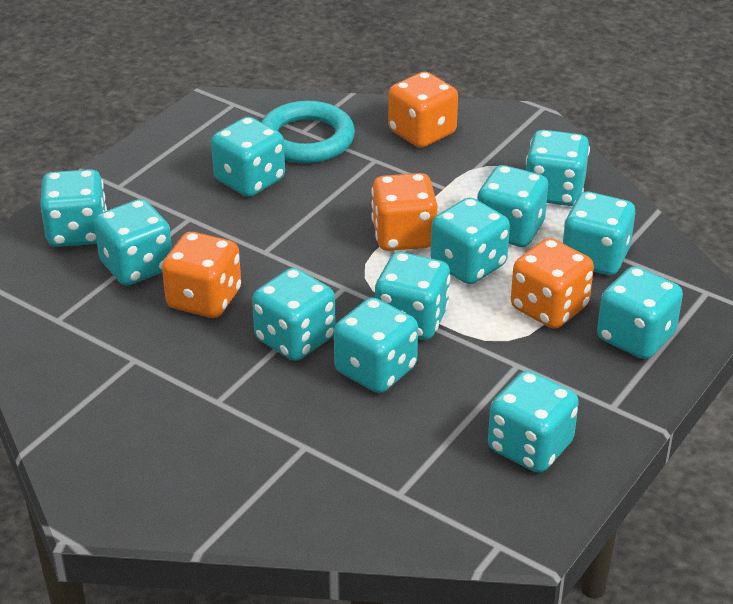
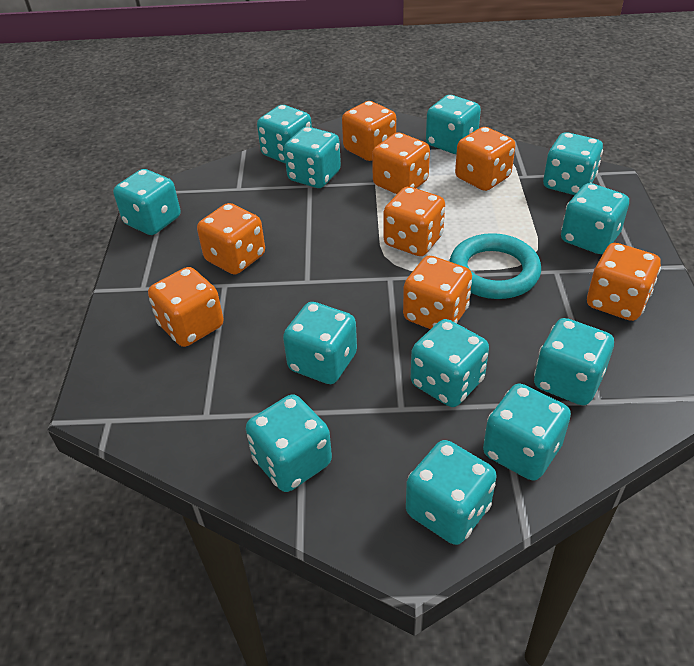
orange dice: [162,232,241,318] [371,173,437,251] [388,72,458,148] [511,238,594,329] = 4 -> [148,267,224,347] [197,203,265,275] [342,101,396,161] [372,132,430,194] [383,187,445,256] [403,256,472,329] [455,127,515,191] [587,243,661,321] = 8

